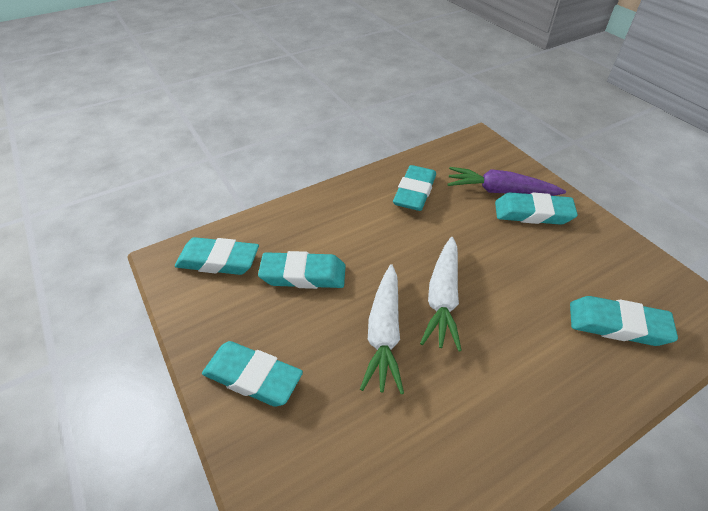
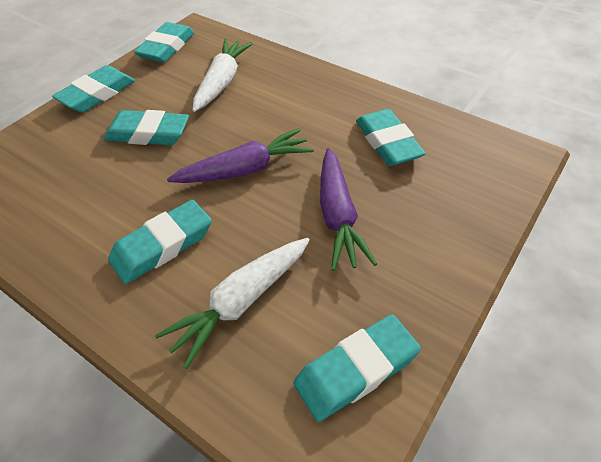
purple carrot: [447,167,566,196] = 1 -> [167,128,314,183] [320,148,377,271] = 2

